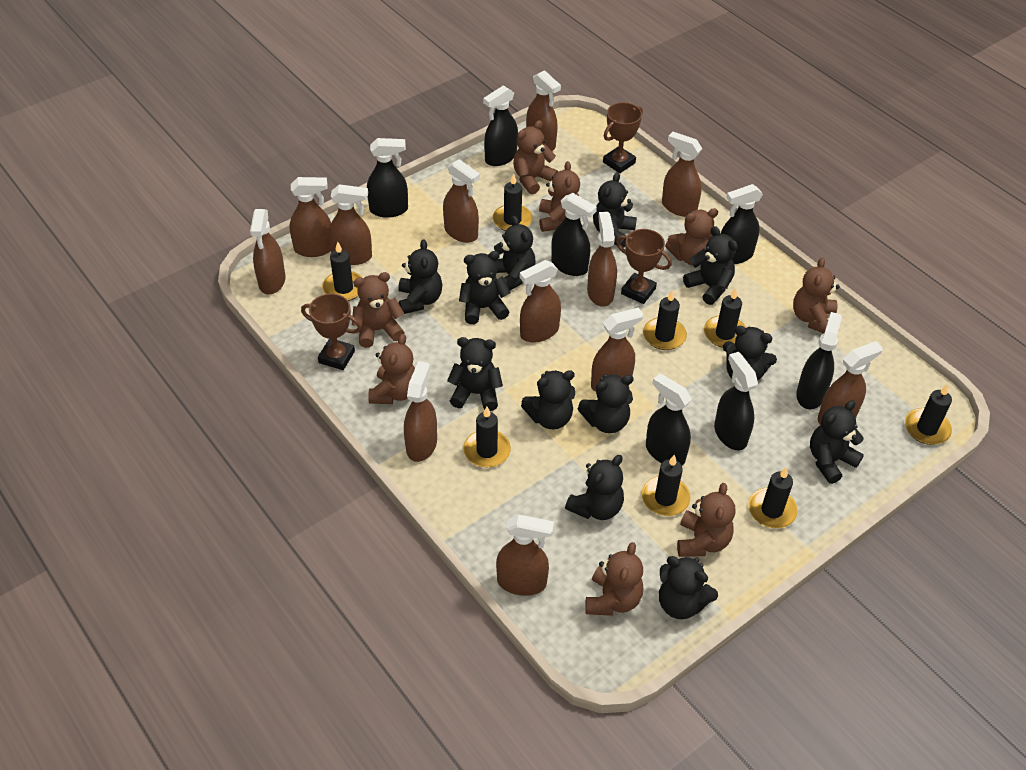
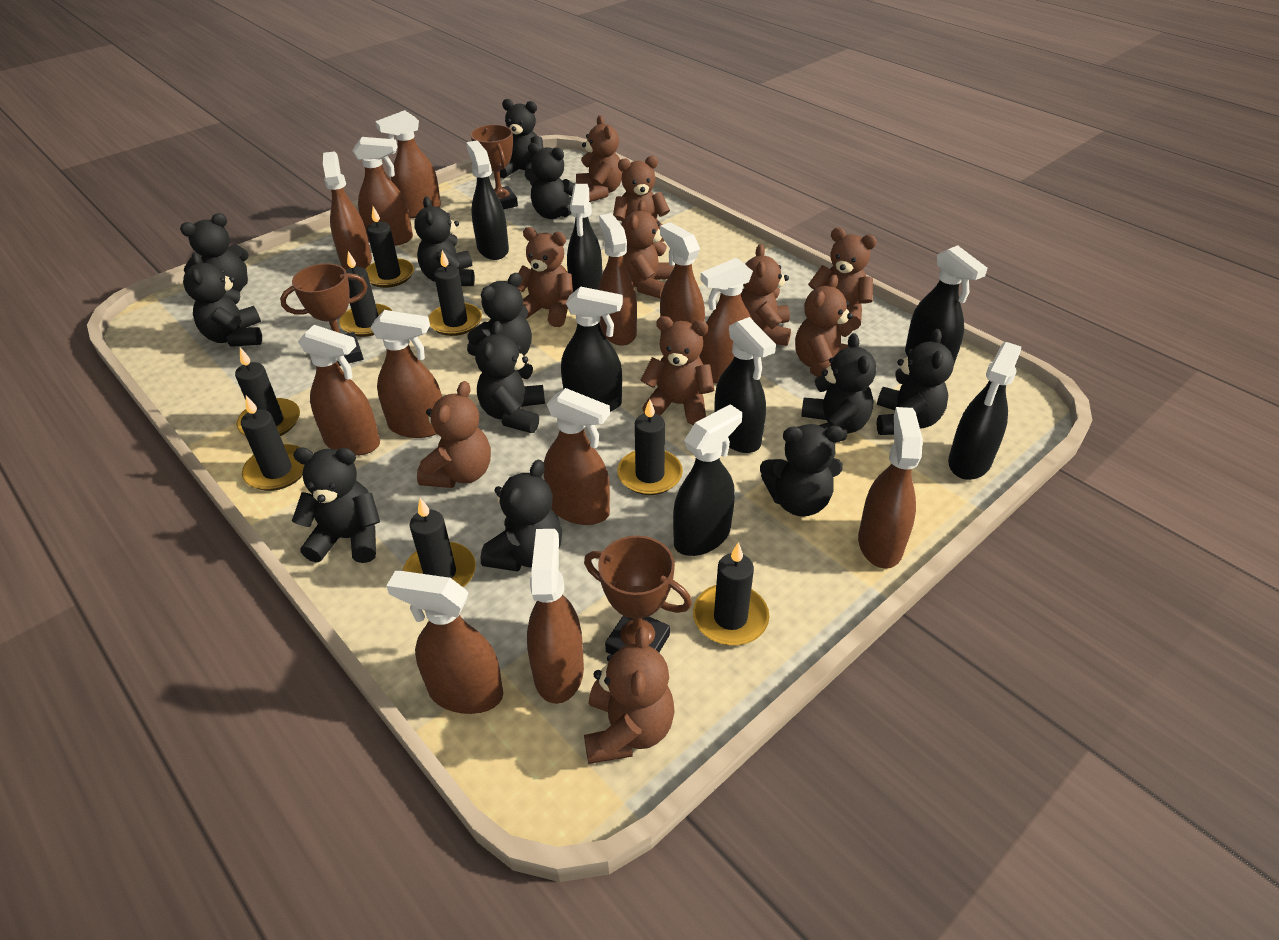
brown teddy bear: [352,272,405,348] [368,334,415,404] [513,120,558,194] [539,161,580,232] [585,542,643,616] [665,208,718,265] [677,483,735,557] [793,258,840,334] = 8 -> [417,381,491,488] [517,227,573,327] [576,115,622,202] [584,627,675,764] [613,156,670,242] [622,200,674,299] [640,316,714,425] [741,244,791,346] [795,275,854,377] [808,228,877,331] = 10

